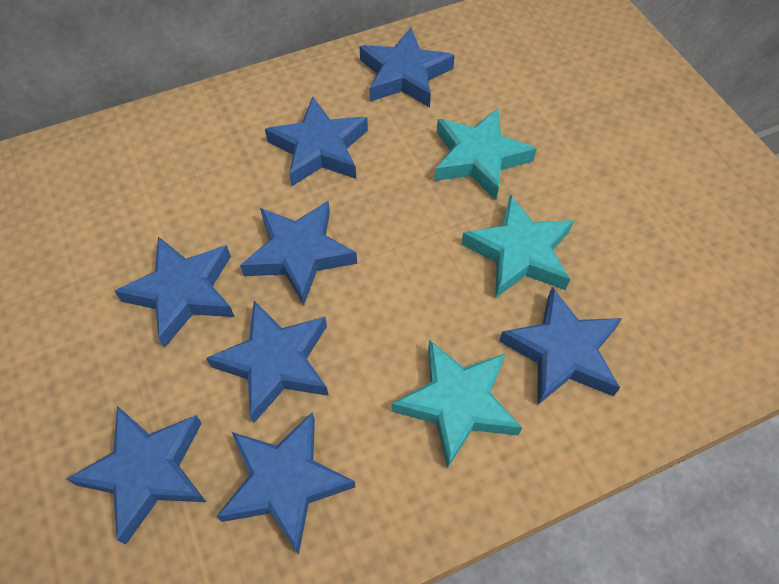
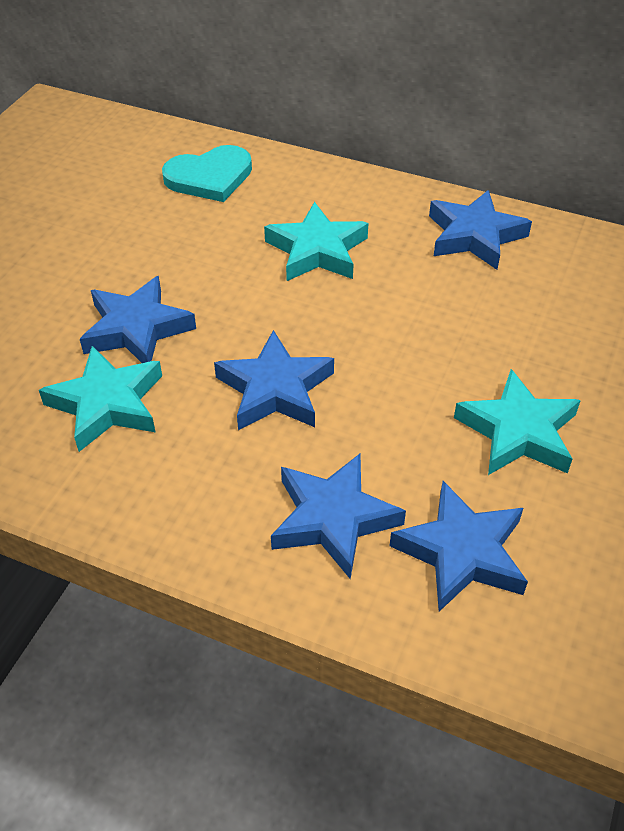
blue star: [67,406,206,545] [114,237,235,347] [206,301,329,423] [216,412,355,555] [240,201,357,305] [265,97,368,186] [360,28,455,107] [499,287,622,405] = 8 -> [80,276,196,363] [214,330,334,430] [271,454,406,579] [390,481,528,612] [429,190,532,270] = 5
turquoise heart: none = 0 -> [162,145,252,202] = 1

